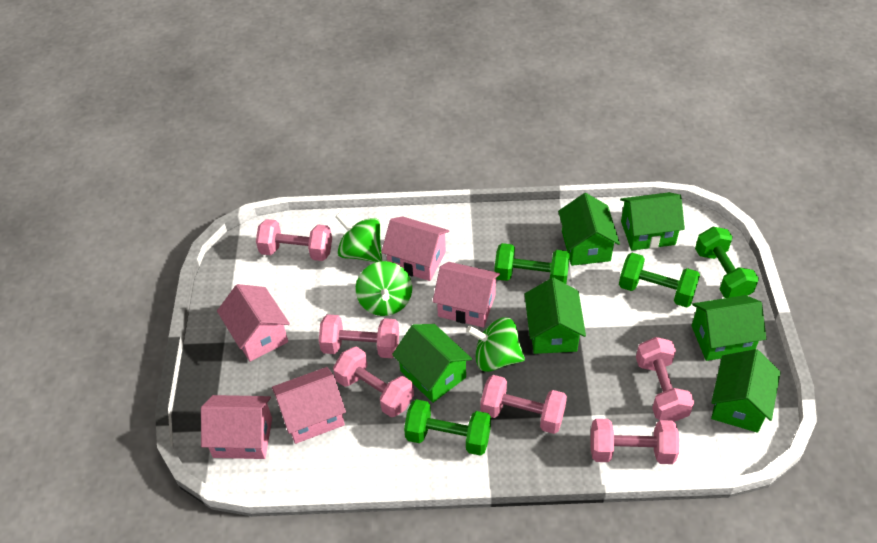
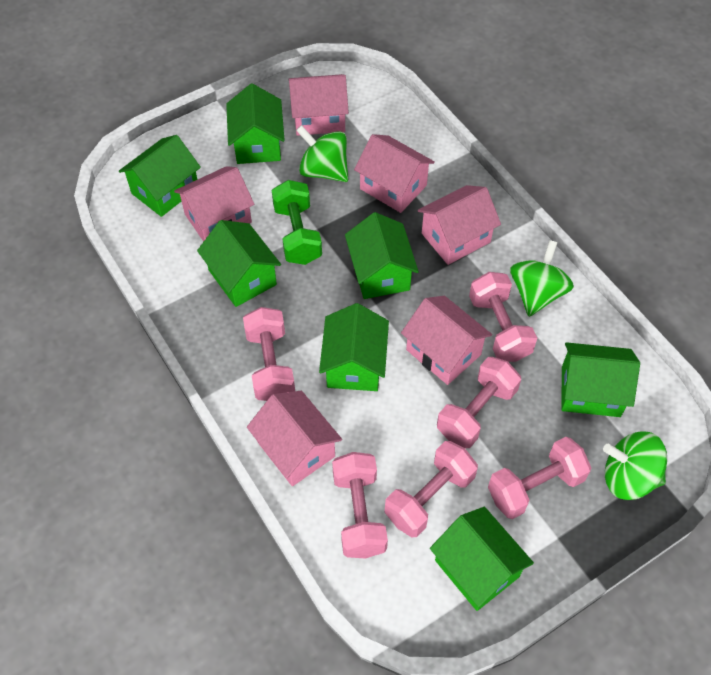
green dumbbell: [404,399,491,456] [494,243,570,284] [619,253,700,307] [695,227,759,298] = 4 -> [272,180,322,265] = 1
green house: [392,324,472,403] [525,278,586,354] [558,193,620,266] [620,192,685,251] [691,295,766,361] [711,349,781,433] = 6 -> [119,135,201,217] [197,220,281,307] [226,83,285,164] [319,303,389,391] [345,212,419,299] [430,507,534,611] [561,342,640,417] = 7
pink house: [201,395,272,459] [217,284,290,362] [272,367,346,444] [381,216,450,281] [433,262,500,328] = 5 -> [174,166,254,242] [247,391,342,486] [289,74,349,136] [354,134,435,213] [401,296,492,385] [418,185,501,265] = 6

